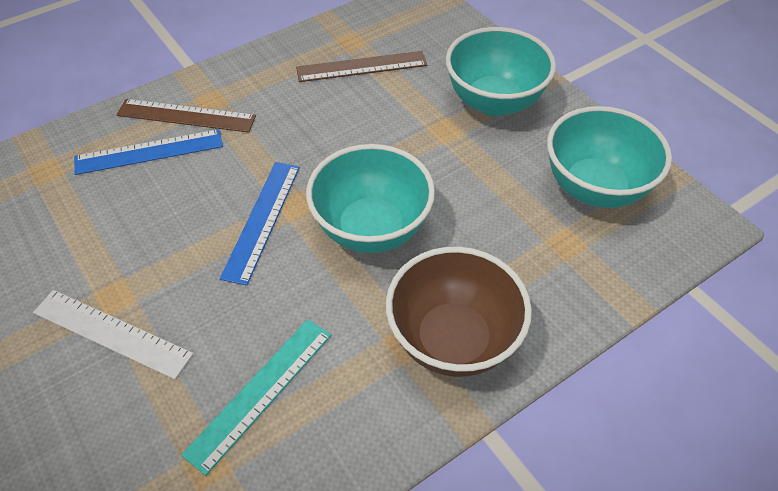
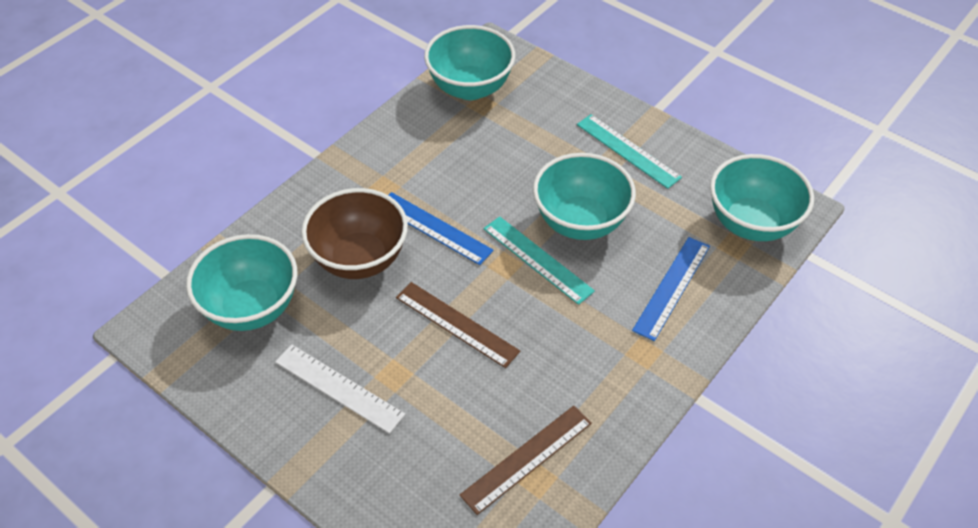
turquoise bowl: [306,144,435,253] [446,27,556,116] [547,106,672,208] = 3 -> [186,234,297,331] [424,25,515,100] [533,153,636,240] [710,154,814,241] = 4
turquoise ruler: [181,319,331,476] = 1 -> [484,216,595,305] [577,114,682,189] = 2

